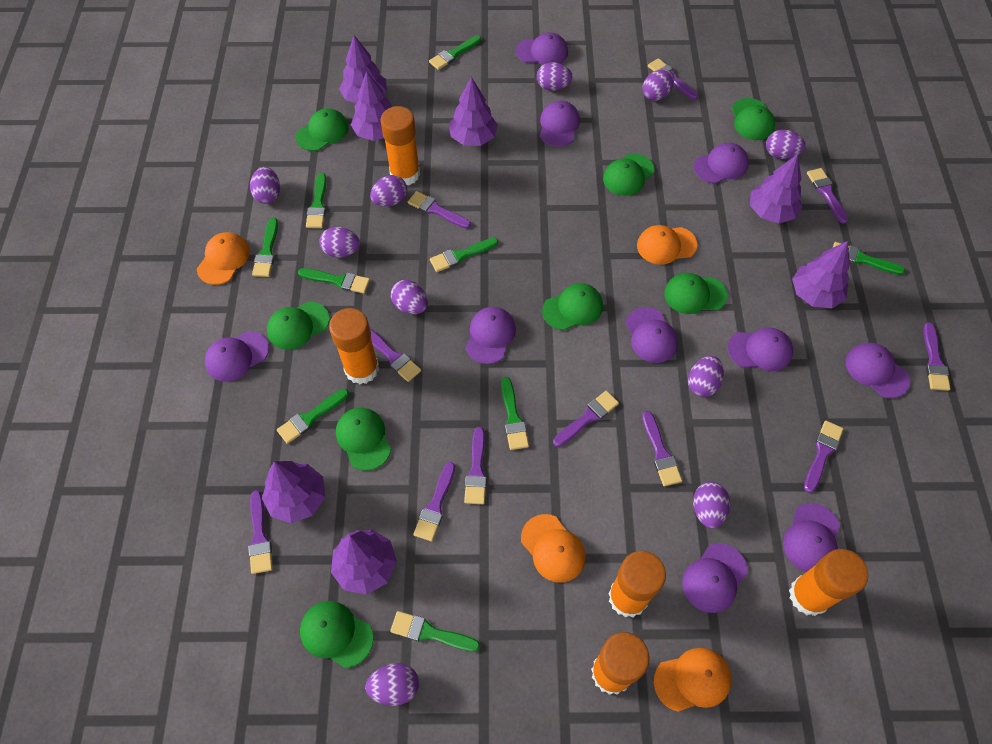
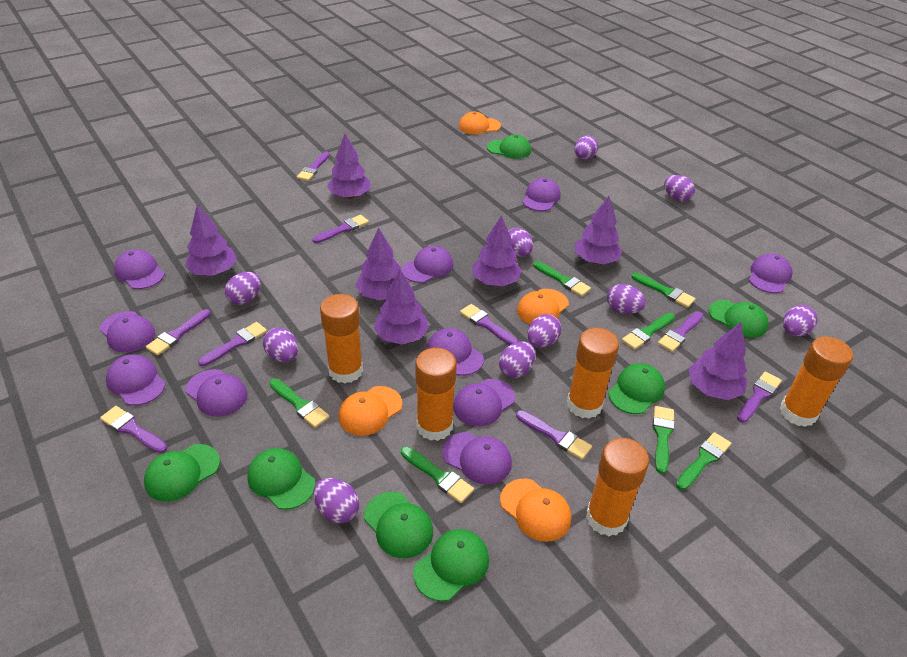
green brush: [252,218,278,277] [277,389,349,444] [298,268,370,294] [306,173,327,228] [390,611,480,652] [429,35,481,70] [430,238,498,272] [501,377,529,450] [833,242,905,275] = 9 -> [269,378,330,428] [401,446,474,503] [533,261,591,297] [622,313,675,350] [631,273,696,308] [653,406,675,474] [676,432,731,490] = 7
green cap: [267,301,329,350] [296,108,349,151] [300,601,374,668] [336,408,391,471] [542,283,603,330] [603,153,655,196] [664,273,727,314] [732,98,775,140] = 8 -> [144,444,220,502] [248,448,315,510] [364,492,433,558] [413,529,489,601] [487,135,531,159] [608,363,665,414] [709,300,768,338] = 7
purple brush: [248,490,273,574] [370,329,421,382] [408,191,471,229] [413,462,455,541] [464,427,487,504] [553,391,619,447] [642,411,682,486] [648,58,698,100] [804,420,843,493] [807,168,848,224] [923,322,950,391] = 11 -> [100,406,167,453] [146,309,211,355] [198,322,267,366] [297,151,330,181] [312,215,369,243] [460,304,518,345] [516,410,592,460] [658,312,703,352] [737,372,782,423] = 9

